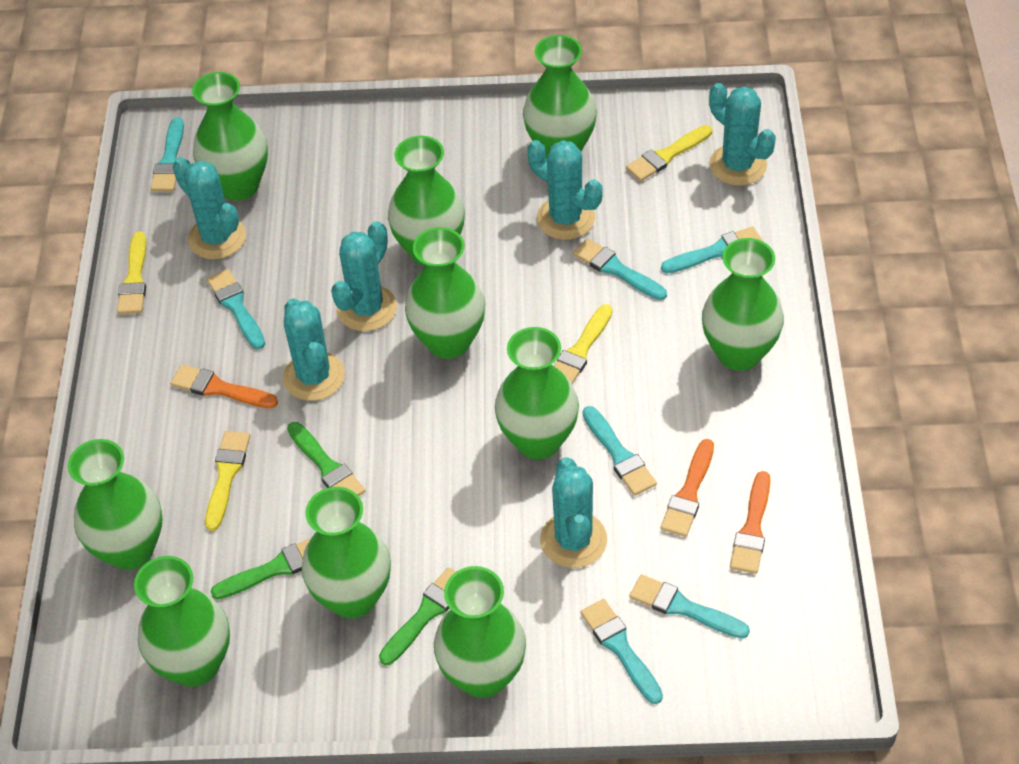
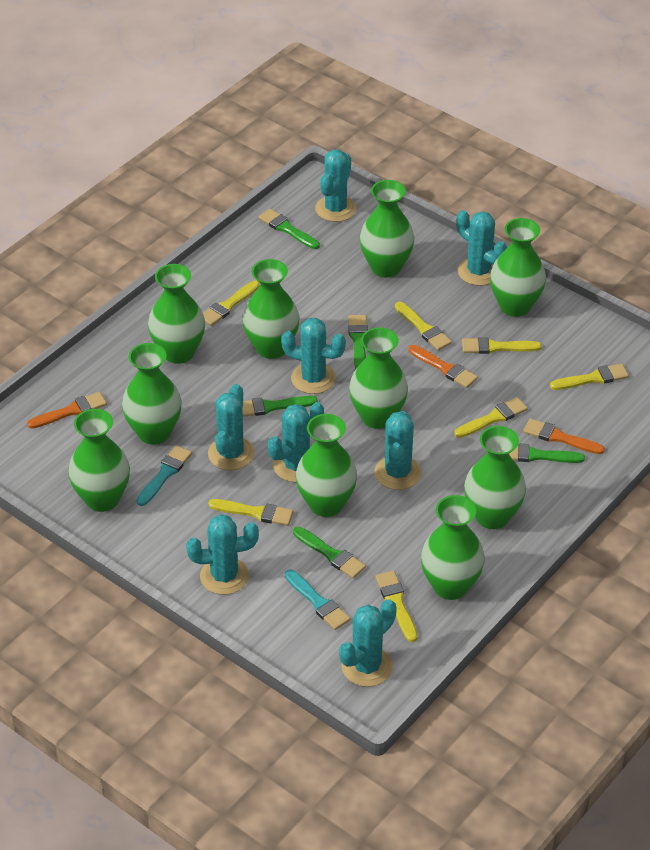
green brush: [211,538,311,600] [287,422,365,496] [379,567,456,665] = 3 -> [242,396,318,417] [259,209,320,249] [293,527,366,578] [348,315,368,369] [509,444,585,463] = 5
turquoise brush: [150,117,184,192] [207,269,265,349] [573,238,667,300] [581,599,663,704] [583,406,657,496] [629,574,750,639] [661,226,763,273] = 7 -> [137,445,192,506] [285,570,350,630] = 2
turquoise cactus: [173,157,246,259] [283,298,345,401] [331,221,397,331] [528,140,602,240] [540,457,607,568] [709,83,776,186] = 6 -> [186,514,259,595] [208,384,254,470] [268,402,324,482] [281,318,346,394] [315,150,356,222] [339,599,397,687] [374,411,421,490] [456,210,507,286] = 8
yellow brush: [117,231,146,314] [205,431,250,531] [554,304,613,384] [626,125,712,181] = 4 -> [203,281,260,326] [208,499,293,526] [375,570,417,642] [395,302,452,351] [454,397,528,438] [462,337,542,354] [550,364,629,390] = 7

